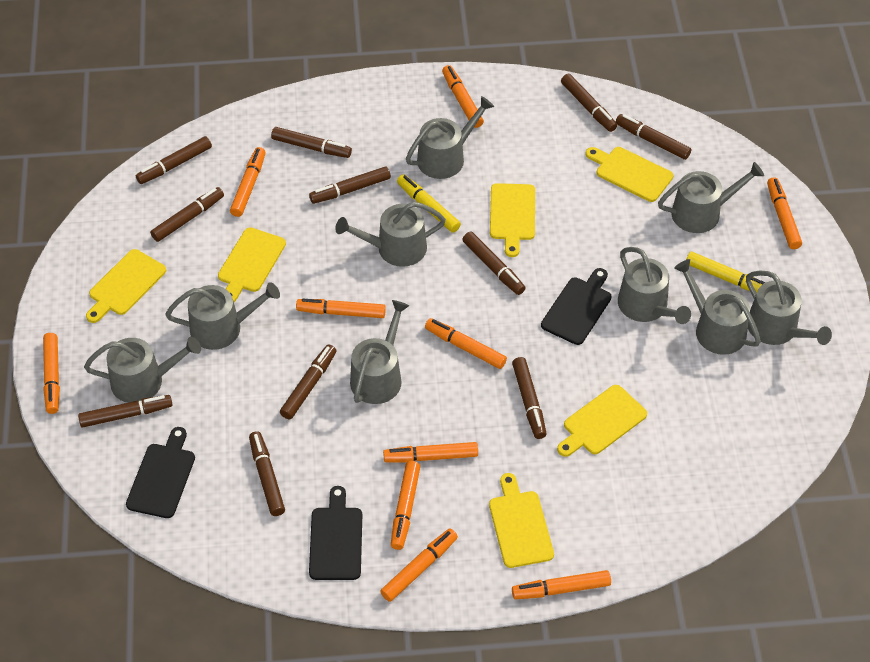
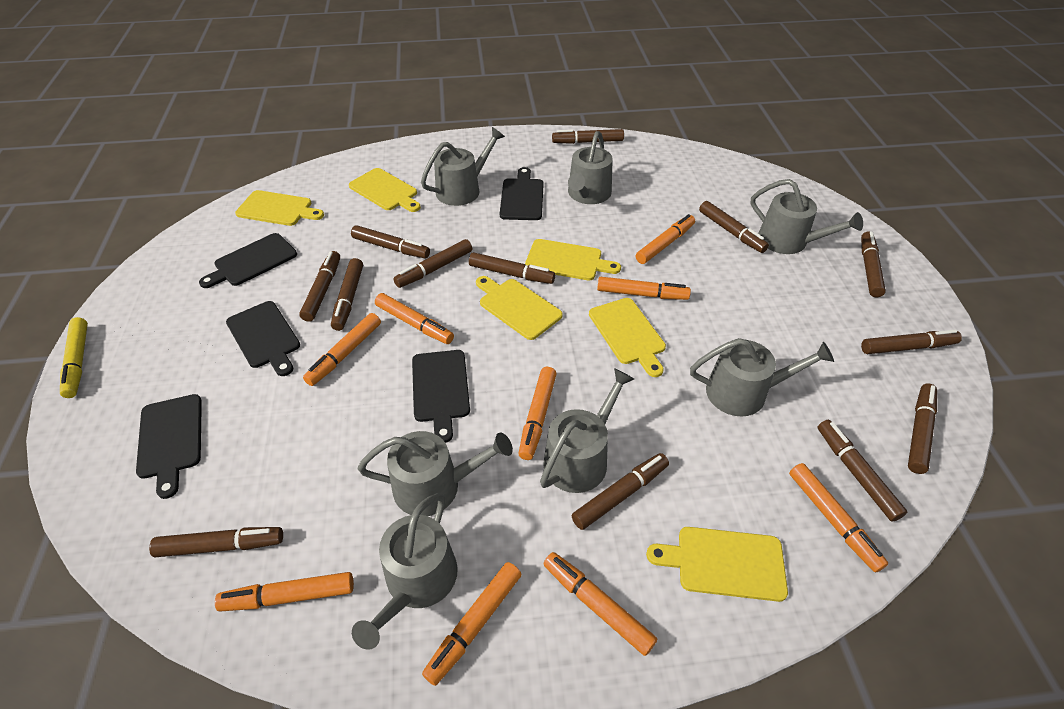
black cutting board: [126,427,195,518] [309,486,362,580] [541,268,611,345] = 3 -> [136,394,202,499] [199,233,297,288] [226,301,300,376] [412,350,470,443] [500,167,544,220] = 5
brown marker: [78,395,173,427] [136,136,212,184] [150,187,224,242] [249,431,285,516] [271,127,352,158] [280,344,337,419] [309,166,391,204] [462,232,525,295] [512,357,547,439] [561,74,617,132] [616,114,691,160] = 11 -> [149,527,283,557] [299,251,340,322] [331,258,363,331] [351,225,430,258] [393,239,472,288] [469,252,555,284] [552,129,624,144] [571,453,669,530] [699,201,769,253] [817,420,907,522] [861,232,886,297] [861,329,962,354] [908,383,937,474] = 13
grey watering can: [84,337,201,403] [165,282,280,350] [335,202,446,267] [350,300,410,404] [406,96,495,179] [618,247,691,324] [658,162,764,233] [674,259,761,355] [746,271,832,345] = 9 -> [352,493,458,650] [358,431,513,516] [421,127,505,206] [540,368,634,493] [568,131,613,204] [690,338,834,417] [750,179,863,254] = 7
orange marker: [43,333,60,414] [230,147,266,217] [296,299,386,318] [380,528,458,602] [383,442,478,462] [391,461,420,550] [425,318,507,369] [442,65,484,128] [512,570,611,600] [767,177,802,249] = 10 -> [215,572,354,611] [303,313,381,386] [375,293,454,344] [422,562,522,686] [518,367,556,460] [544,552,657,656] [597,277,691,300] [636,214,695,264] [789,463,888,573] = 9
yellow marker: [397,174,461,233] [686,252,765,292] = 2 -> [60,317,88,398] = 1

